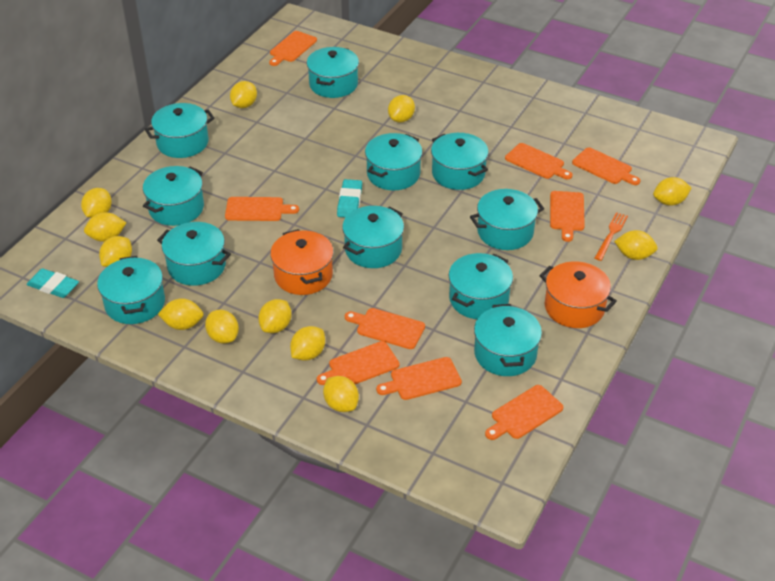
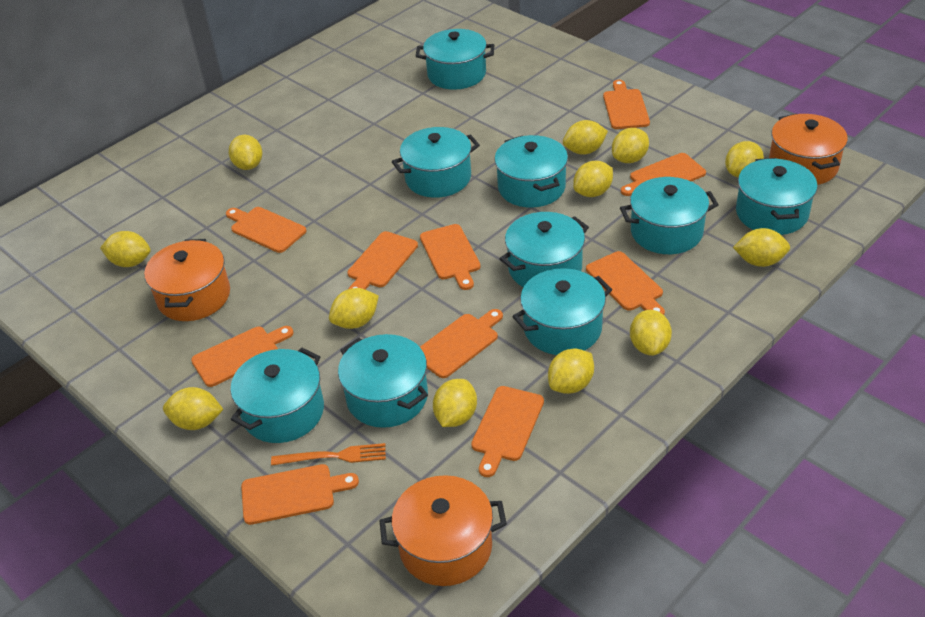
orange cutting board: [225,197,299,221] [269,31,317,66] [317,341,400,385] [345,308,425,349] [376,357,462,400] [485,385,563,440] [505,143,572,180] [550,191,585,242] [572,147,640,185] = 9 -> [191,326,294,387] [226,207,306,253] [241,464,359,525] [347,231,418,290] [420,224,481,290] [420,309,503,378] [471,386,544,477] [586,251,665,315] [603,80,650,129] [621,153,706,196] = 10
orange pot: [270,229,334,295] [539,261,617,328] = 2 -> [144,239,230,321] [379,475,507,586] [769,113,848,185] = 3
turquoise eraser: [26,268,79,298] [337,179,362,218] = 2 -> none = 0
turquoise pot: [97,256,165,324] [143,166,204,226] [145,103,215,158] [157,222,231,286] [307,47,359,98] [342,206,404,268] [365,133,422,190] [431,133,488,190] [449,253,513,319] [470,189,544,250] [474,304,542,376] = 11 -> [231,348,324,443] [338,334,428,428] [392,127,480,198] [416,29,494,90] [495,135,568,208] [500,212,589,287] [512,268,612,355] [620,177,719,254] [736,158,818,235] = 9

